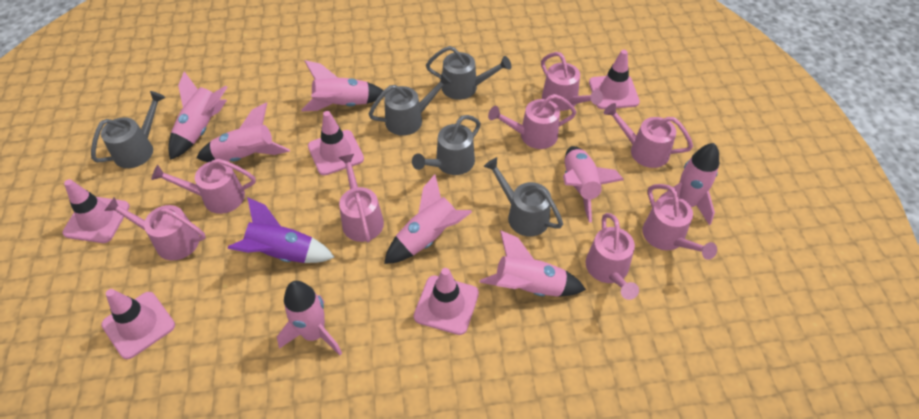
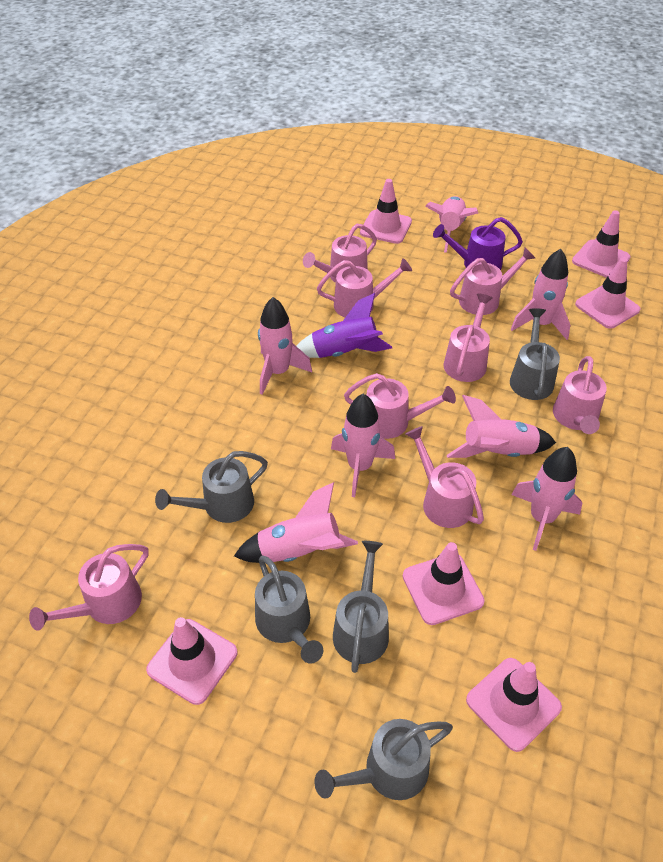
pink rocket: [168,71,227,160] [197,103,290,162] [277,281,342,355] [302,60,383,111] [384,174,472,264] [479,230,586,297] [563,146,624,223] [660,143,719,225] = 8 -> [234,482,358,563] [258,297,312,394] [331,394,395,497] [425,196,478,253] [447,395,556,458] [511,249,570,340] [511,447,582,551] = 7
pink traffic cone: [62,179,130,243] [101,289,175,359] [308,111,364,175] [414,268,479,335] [589,50,640,109] = 5 -> [146,617,237,705] [360,179,412,244] [403,542,485,625] [466,658,562,752] [572,210,631,278] [575,257,641,329] = 6
purple watering can: none = 0 -> [433,217,523,270] = 1

